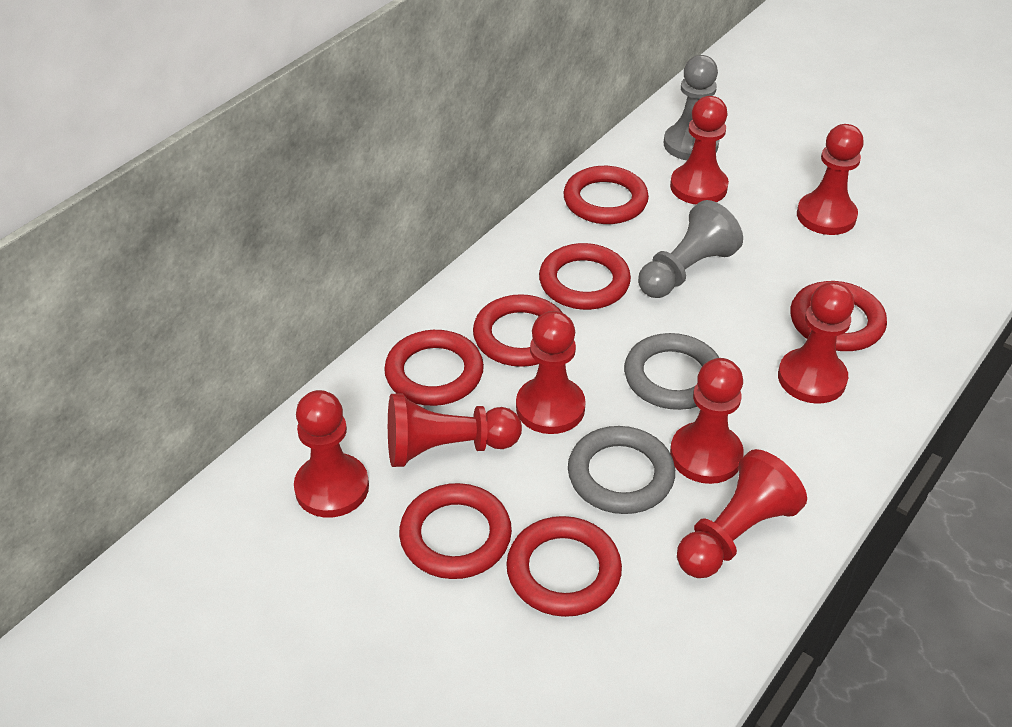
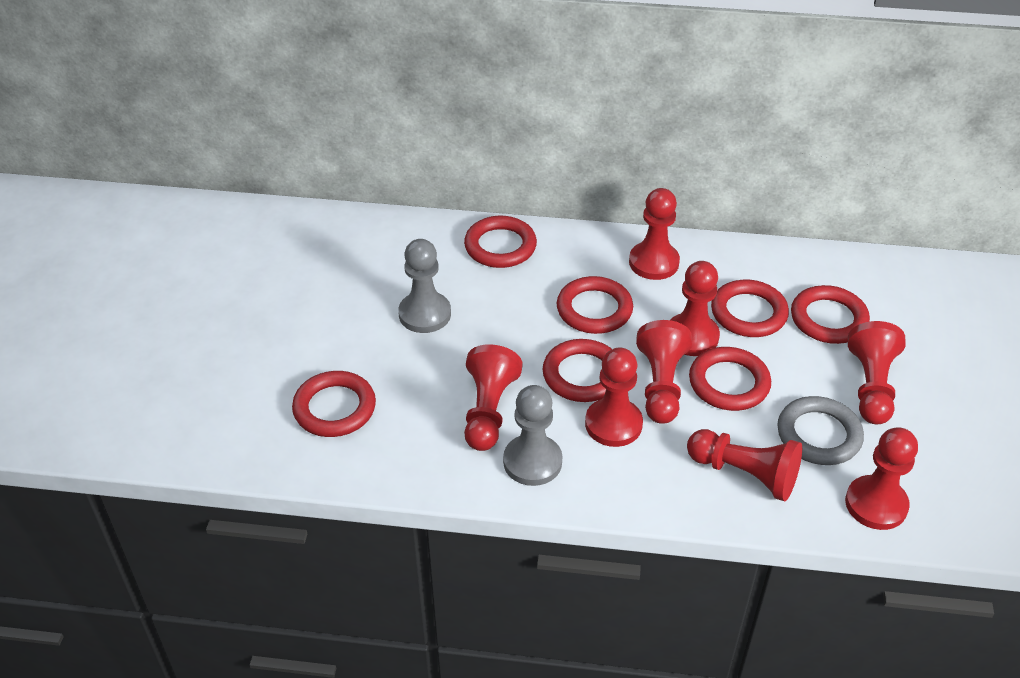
grey ring: [568,426,675,514] [624,333,719,410] = 2 -> [777,396,864,465] = 1

